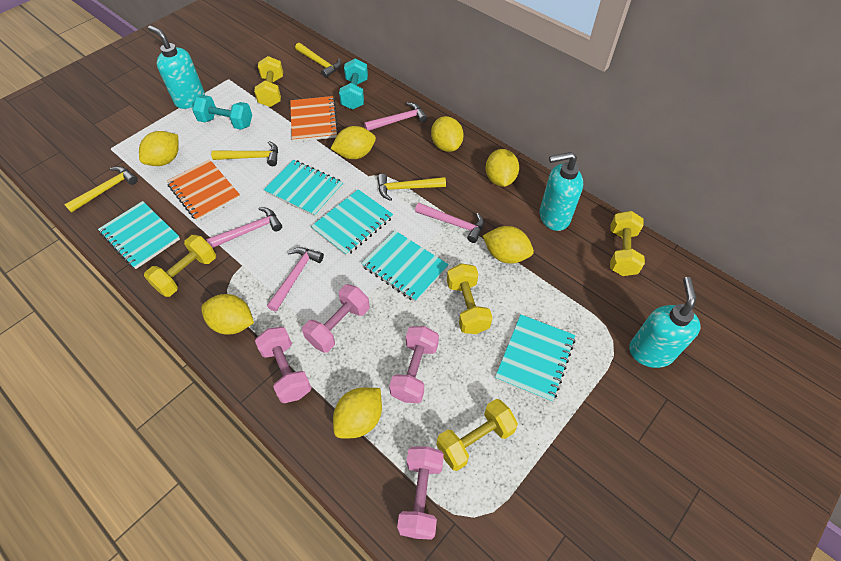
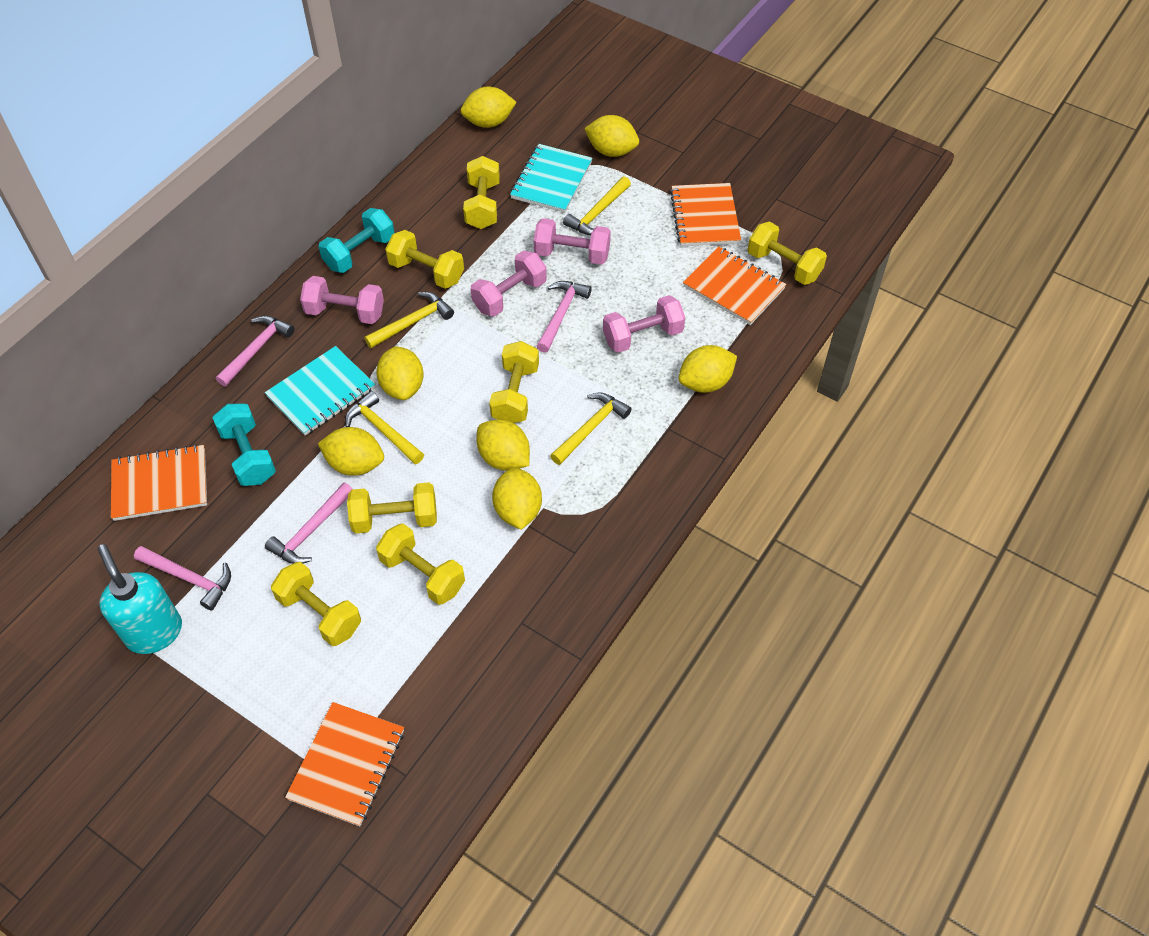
orange notebook: [167,159,241,221] [290,96,338,142] = 2 -> [111,444,207,521] [285,702,404,827] [670,183,741,246] [683,246,786,325] = 4
turquoise notebook: [98,201,180,269] [264,160,343,217] [311,189,393,256] [361,231,449,302] [495,314,575,402] = 5 -> [265,346,375,435] [510,144,592,213] = 2
turquoise soap dispenser: [148,26,205,109] [540,152,583,231] [629,277,701,368] = 3 -> [98,544,182,654] = 1
yellow dumbbell: [144,235,216,297] [254,56,283,107] [437,399,518,471] [447,263,493,334] [610,211,645,276] = 5 -> [271,562,361,646] [347,482,437,533] [376,523,465,605] [385,230,464,289] [463,156,500,229] [489,341,539,423] [748,222,827,285] = 7

